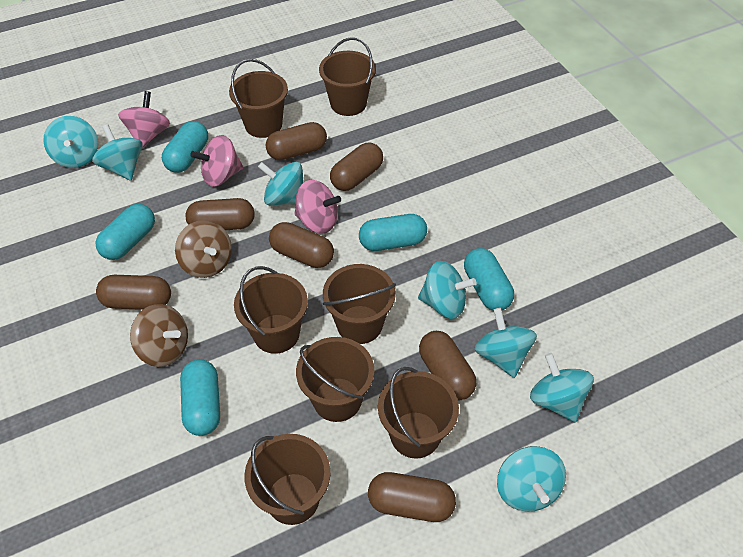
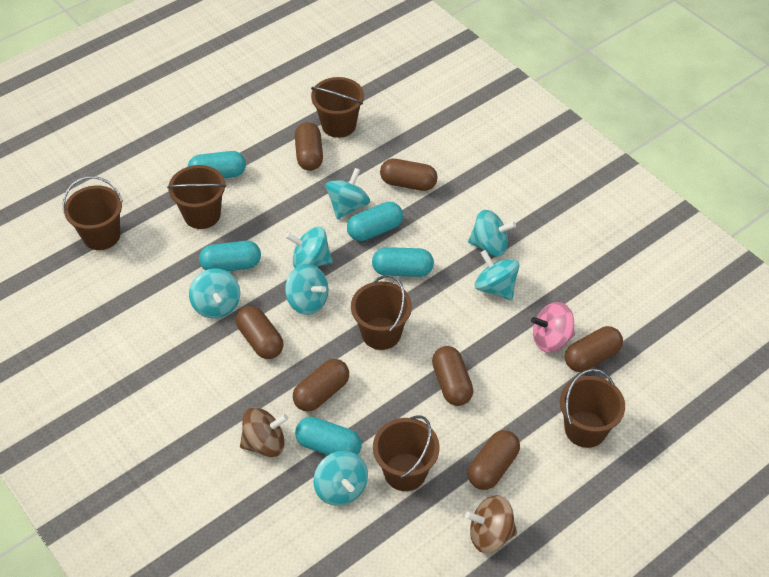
brown bucket: [229,59,288,138] [234,266,308,354] [244,434,331,525] [296,337,374,422] [319,37,376,116] [323,264,396,344] [378,367,459,458] = 7 -> [62,176,123,250] [167,165,226,229] [311,77,364,138] [351,275,412,350] [373,416,439,491] [560,369,625,448] = 6
pink spinning top: [118,91,170,148] [191,135,243,187] [294,180,341,234] = 3 -> [531,302,575,353] = 1

